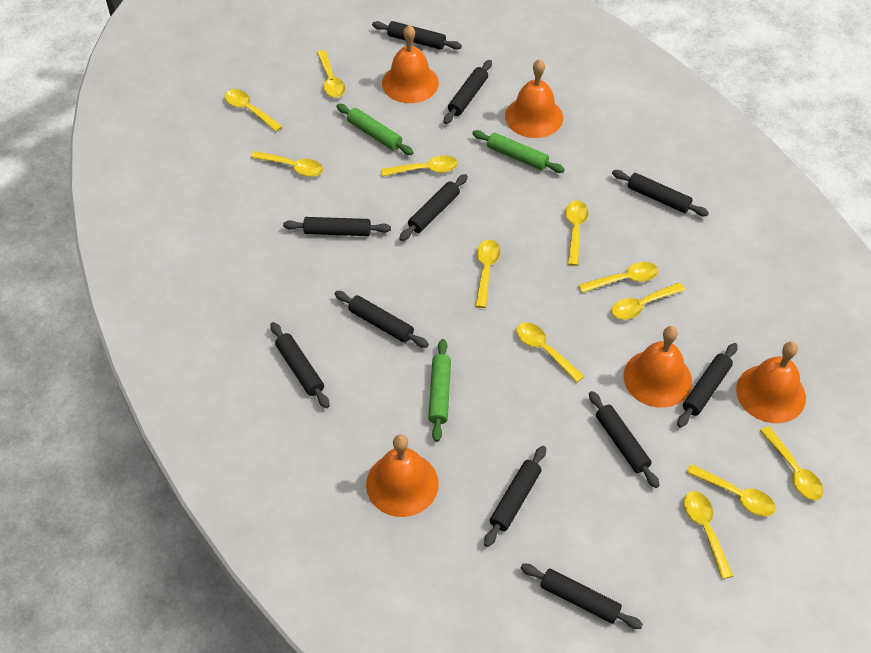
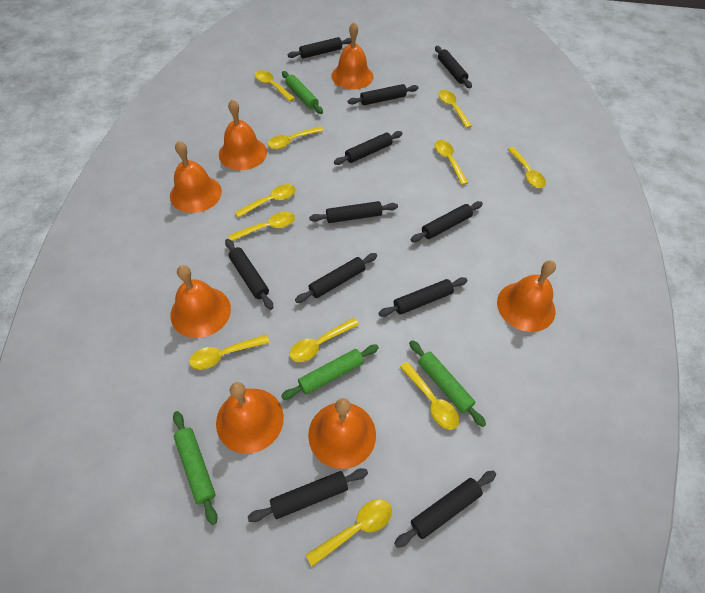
green rolling pin: [337,104,414,155] [428,339,451,442] [472,130,565,173] = 3 -> [173,411,218,525] [281,345,379,400] [282,71,323,114] [409,340,486,427] = 4
orange bell: [366,435,439,517] [382,25,439,103] [505,59,563,138] [623,326,692,408] [736,342,806,423] = 5 -> [170,141,222,213] [170,265,231,338] [216,382,284,454] [219,99,267,170] [308,398,376,469] [332,22,374,90] [497,260,556,332] = 7
yellow spoon: [225,89,283,132] [251,151,323,177] [317,50,345,98] [381,155,458,176] [475,240,500,308] [516,322,584,383] [565,200,588,266] [578,262,658,293] [611,282,685,320] [684,491,733,579] [686,464,776,516] [760,426,823,500] = 12 -> [189,335,269,370] [229,212,295,241] [235,184,296,218] [255,70,295,101] [268,126,324,149] [289,318,359,362] [306,499,392,567] [400,362,459,430] [435,140,468,185] [438,90,472,128] [508,147,546,188] = 11

